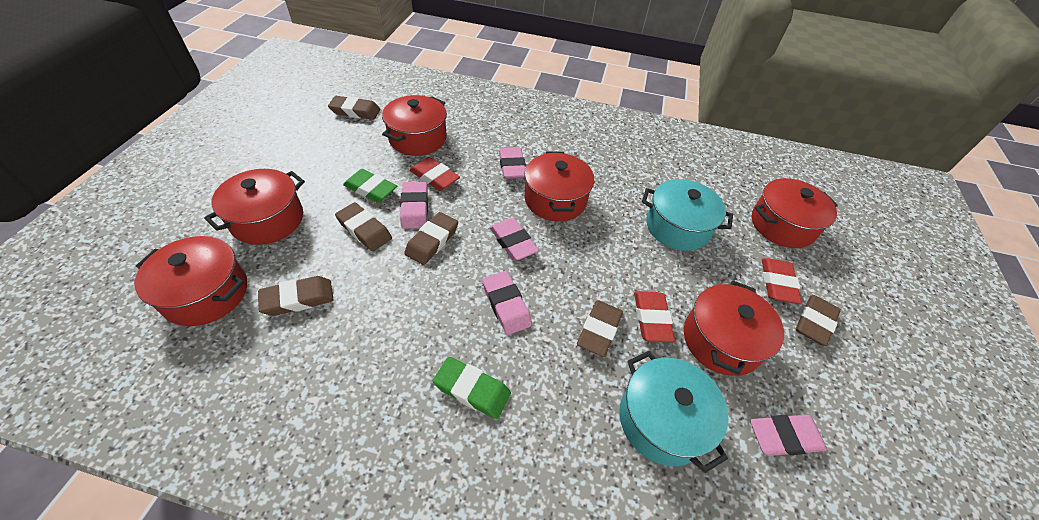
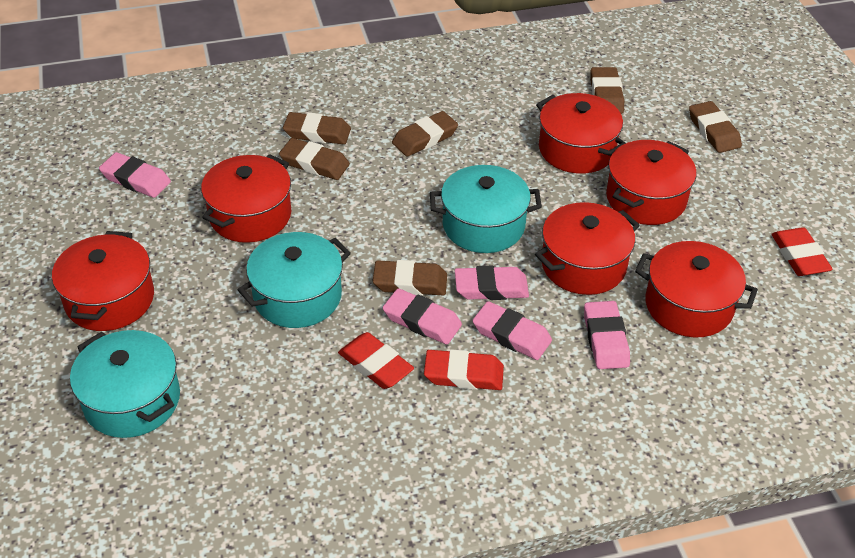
green eraser: [343,169,397,203] [433,357,511,419] = 2 -> none = 0
turquoise pot: [619,351,729,473] [642,179,733,251] = 2 -> [70,330,180,438] [237,232,351,328] [430,165,542,253] = 3

